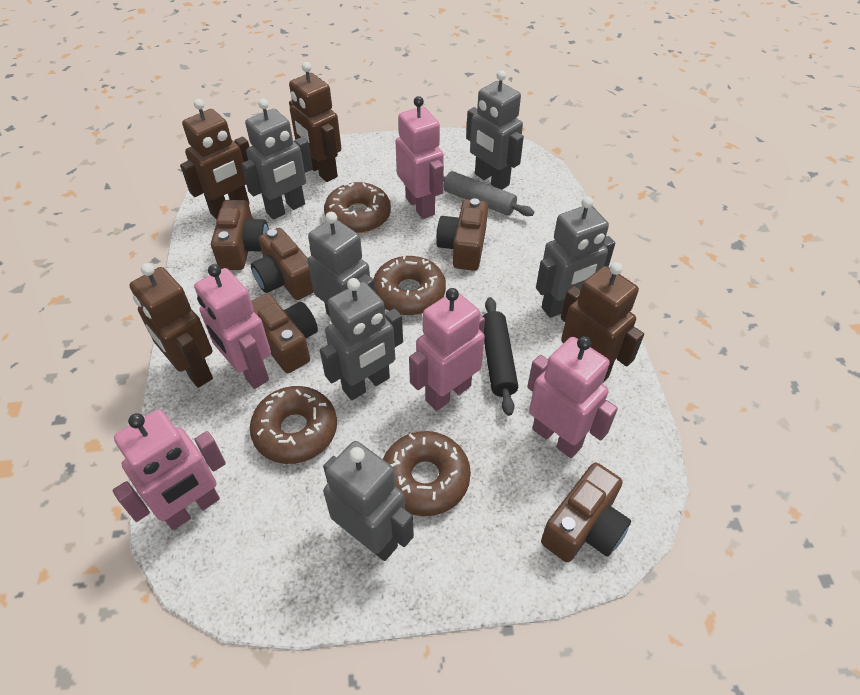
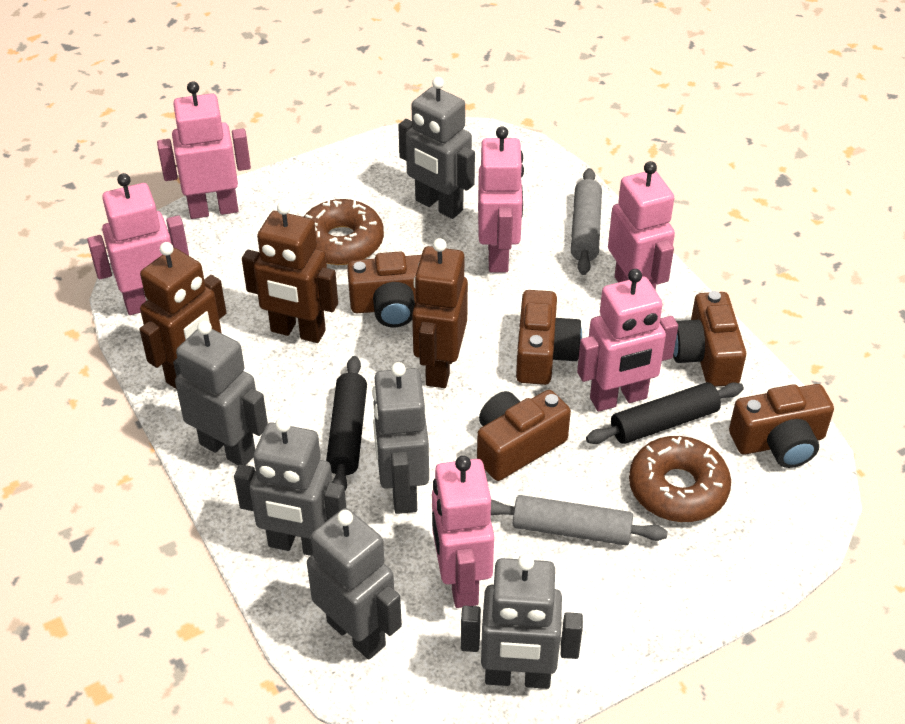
black rolling pin: [483,297,518,416] = 1 -> [326,356,367,490] [586,382,744,444] = 2
brown donut: [250,386,337,464] [324,182,391,234] [374,254,446,315] [383,431,471,516] = 4 -> [304,199,384,265] [629,436,731,522] = 2
brown robot: [129,263,213,388] [180,99,250,220] [289,62,341,182] [561,262,644,382] = 4 -> [140,242,226,389] [242,201,338,343] [412,238,468,388] = 3
grey rolling pin: [443,171,534,216] = 1 -> [491,495,668,545] [571,168,602,275] = 2
pink robot: [113,409,226,530] [194,264,271,389] [395,96,444,219] [409,288,485,411] [527,336,618,458] = 5 -> [87,173,189,315] [157,81,251,219] [432,456,494,608] [478,126,524,272] [577,269,678,412] [608,161,675,290] = 6

